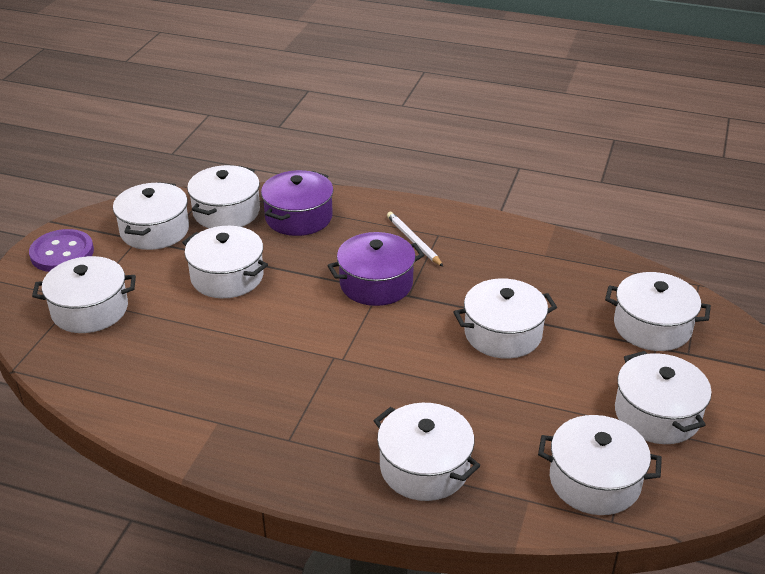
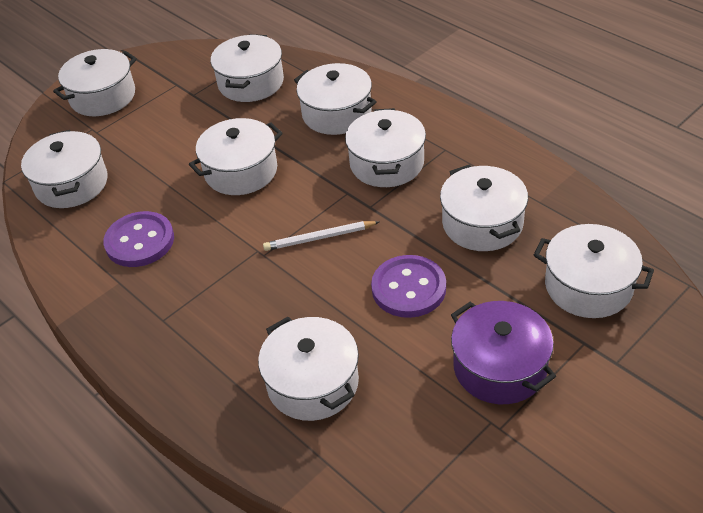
purple button: [29,229,94,272] = 1 -> [103,211,174,267] [371,255,446,318] = 2
purple pot: [261,170,334,236] [327,232,424,306] = 2 -> [451,301,556,404] = 1

